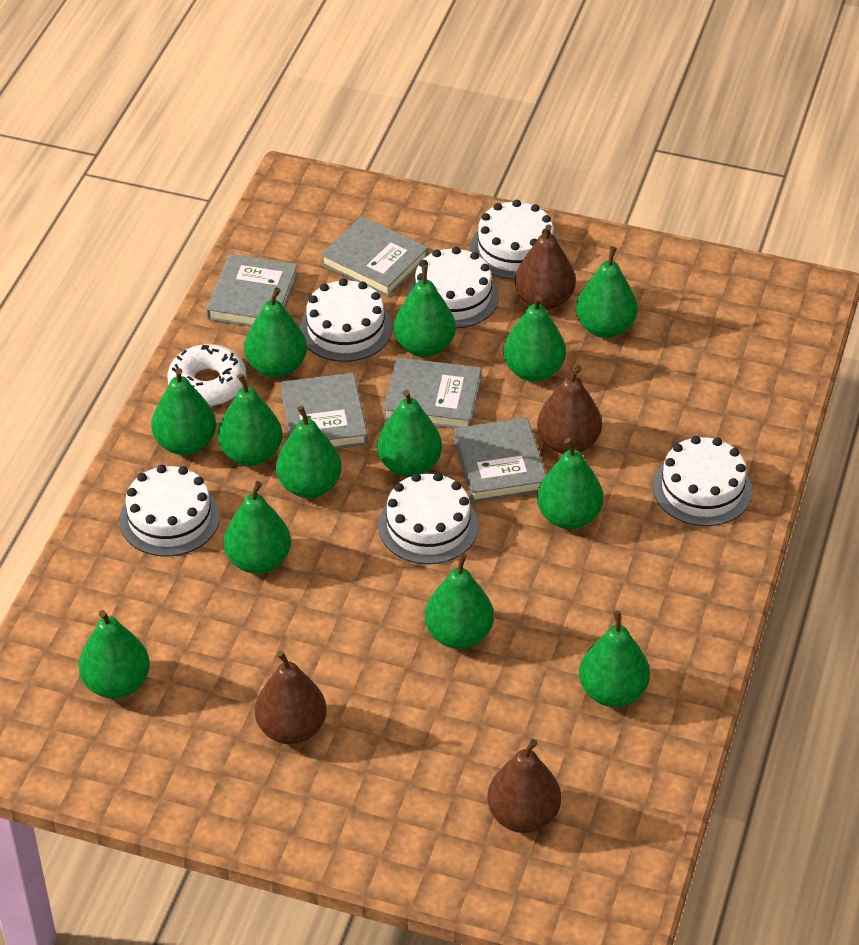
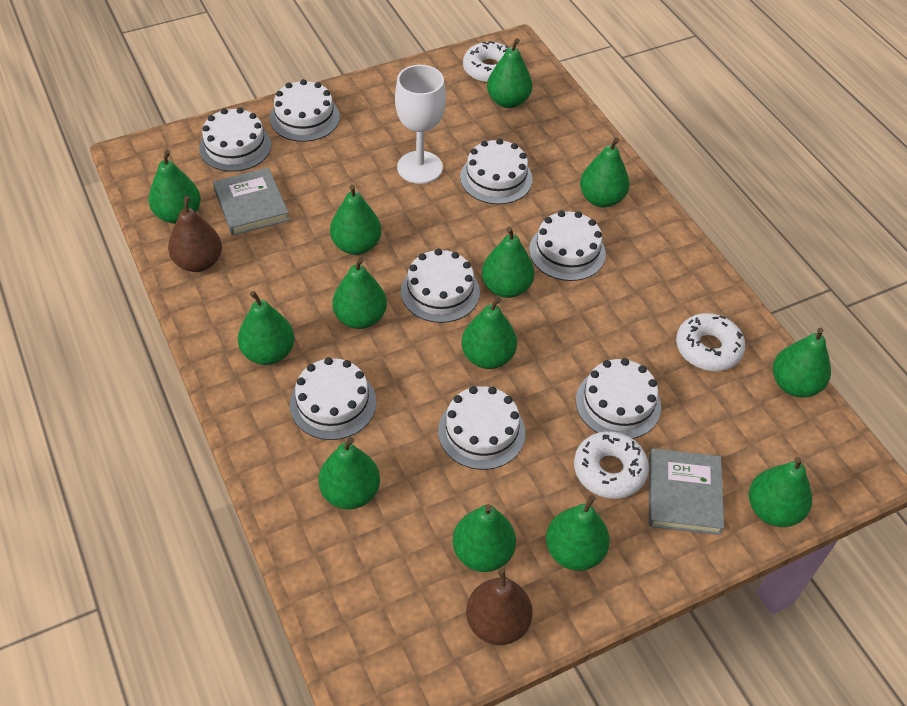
brown pear: [255,651,327,744] [487,739,561,833] [515,224,576,310] [537,365,602,454] = 4 -> [168,196,222,272] [466,568,532,645] = 2
grey book: [206,254,298,327] [280,373,368,449] [321,216,428,297] [383,357,482,428] [454,417,546,503] = 5 -> [213,168,289,236] [649,448,724,535] = 2
white cake: [119,465,220,556] [299,278,392,362] [378,473,479,564] [407,247,499,329] [470,200,560,279] [653,436,752,526] = 6 -> [199,108,271,172] [270,79,340,142] [290,357,376,440] [401,249,480,323] [438,386,525,470] [460,138,533,204] [529,211,606,281] [576,358,661,439] = 8
white donut: [167,344,247,406] = 1 -> [463,41,508,83] [574,431,649,499] [676,313,745,371] = 3
white goblet: none = 0 -> [395,65,446,184] = 1

